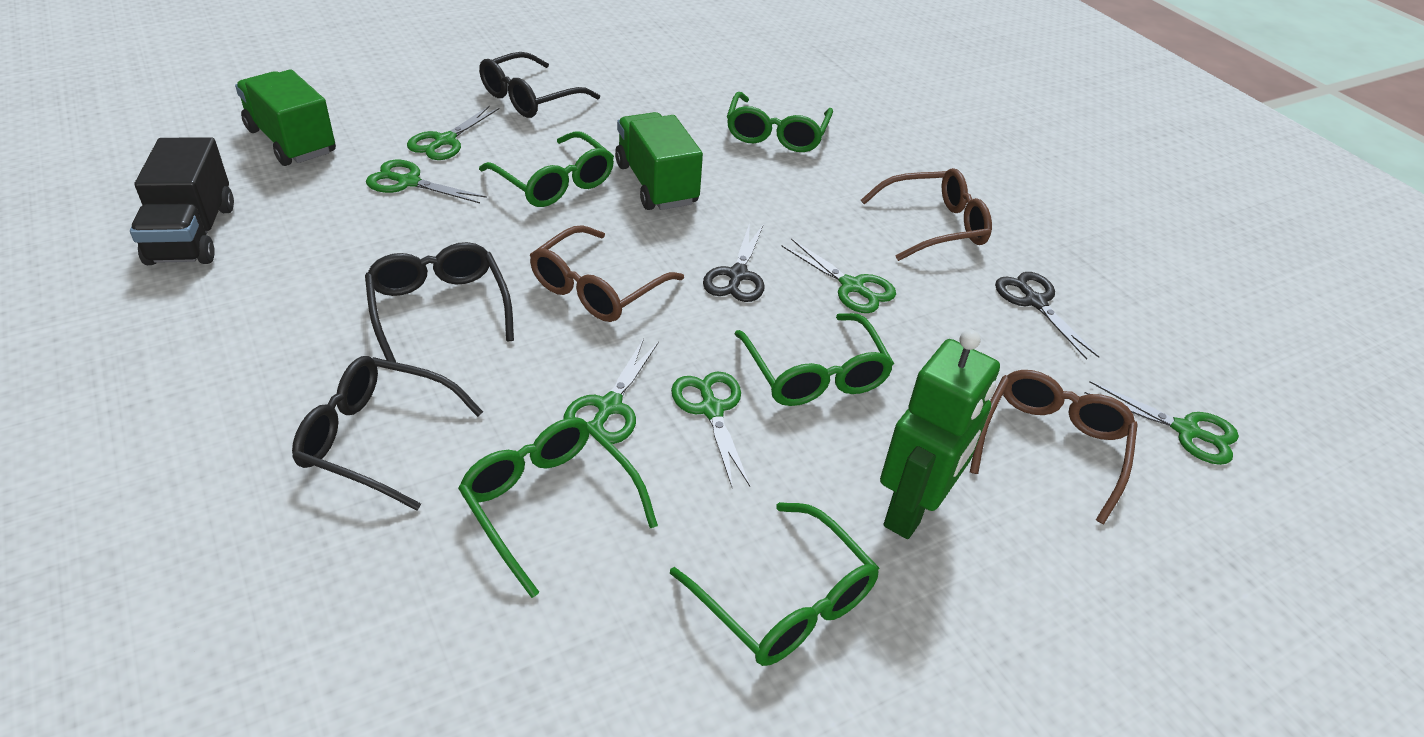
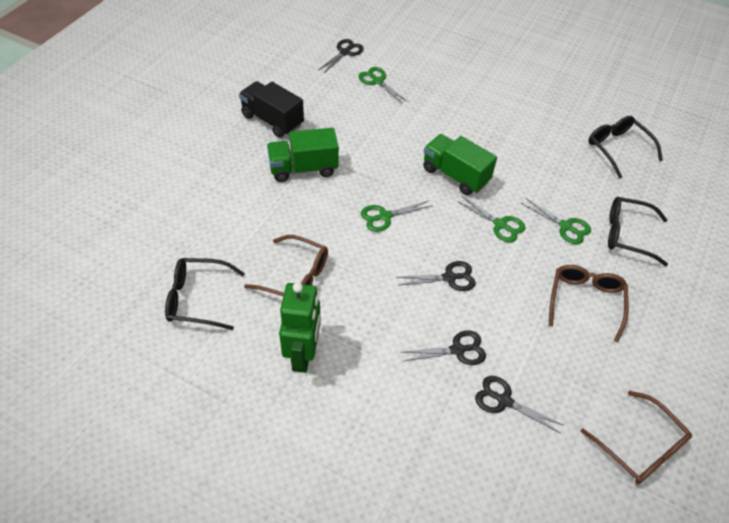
black scissors: [703,223,765,302] [995,272,1099,360] = 2 -> [318,39,364,74] [396,261,476,291] [401,330,486,365] [475,376,564,433] = 4
green glasses: [458,417,658,598] [479,131,614,207] [670,502,879,666] [727,92,833,152] [735,313,894,406] = 5 -> none = 0
green scissors: [366,160,487,203] [407,105,500,160] [564,338,659,444] [671,371,750,489] [781,238,896,313] [1084,381,1239,465] = 6 -> [358,67,408,104] [361,200,433,232] [457,196,526,242] [521,198,591,244] = 4

